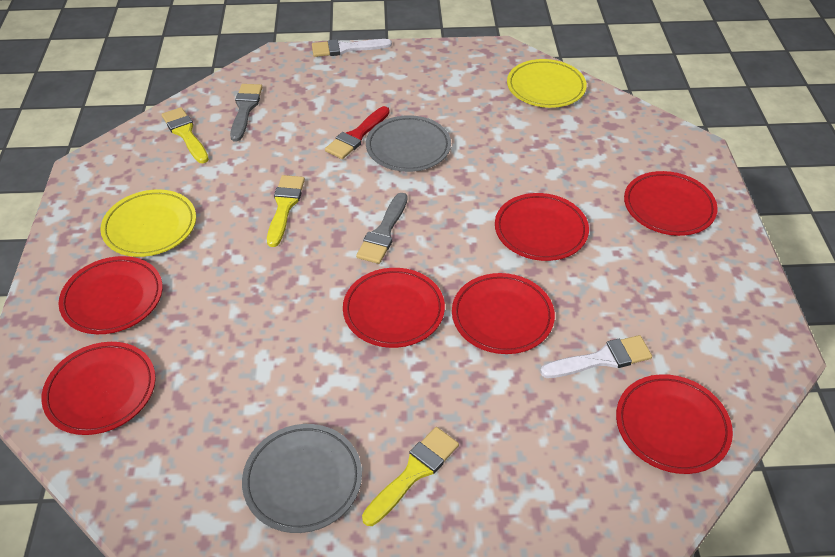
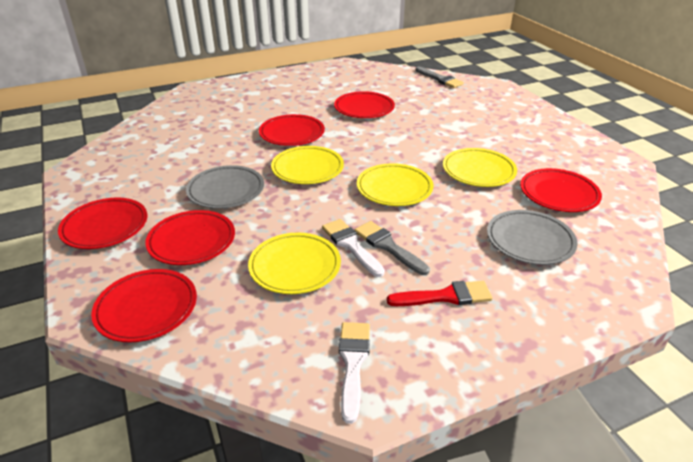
red plate: [41,342,156,435] [59,256,163,334] [343,268,445,348] [452,273,555,354] [495,193,589,261] [616,374,733,474] [624,171,718,236] = 7 -> [58,198,147,249] [91,269,197,342] [145,210,235,265] [259,114,325,146] [334,91,395,118] [520,168,602,212] = 6
yellow brush: [161,107,209,163] [267,175,305,247] [362,427,459,526] = 3 -> none = 0
yellow plate: [100,189,196,257] [507,59,587,108] = 2 -> [248,233,341,294] [271,146,344,184] [357,163,433,206] [443,148,517,187] = 4

